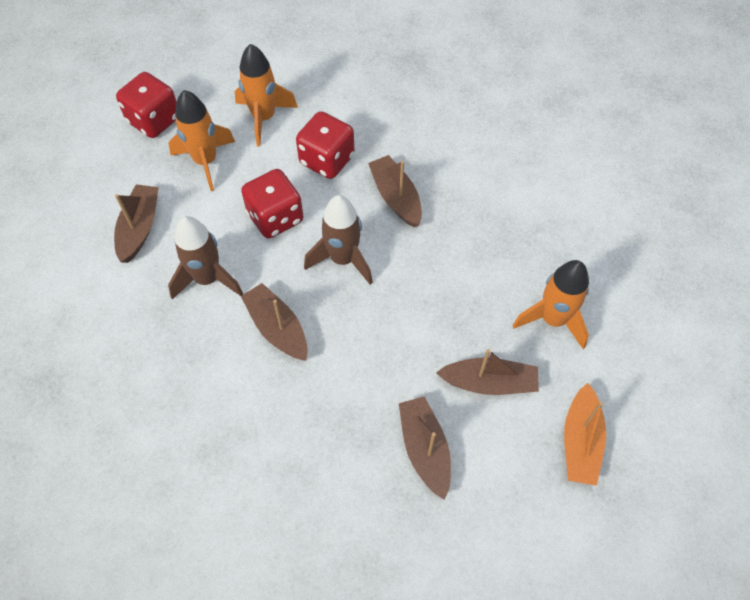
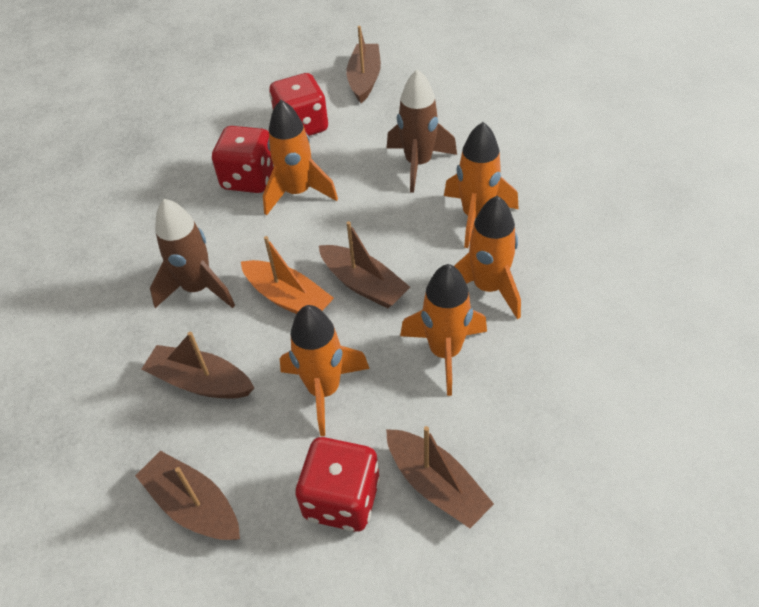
orange rocket: [169,90,235,191] [235,44,298,147] [513,260,589,349] = 3 -> [263,100,338,216] [280,305,370,436] [400,264,487,396] [444,122,519,248] [454,195,521,319] = 5

